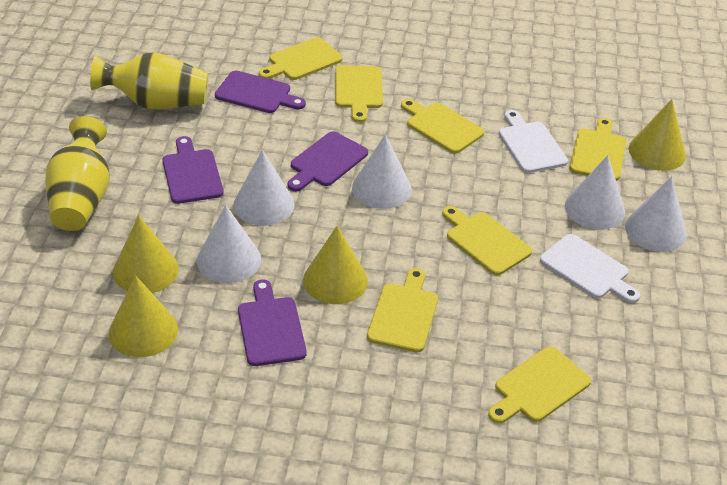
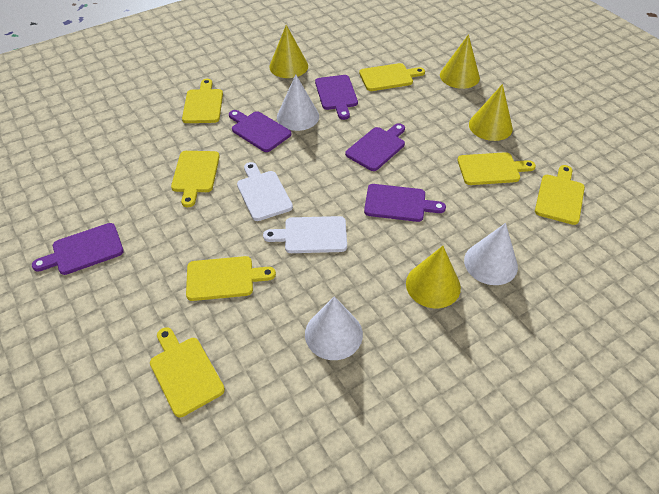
purple cutting board: [162,136,224,204] [215,71,306,113] [238,280,307,366] [288,131,368,191] = 4 -> [32,223,124,275] [229,110,292,152] [315,75,358,120] [345,123,405,171] [364,184,446,222] = 5
white cone: [197,205,261,283] [233,150,295,226] [352,134,412,209] [565,155,625,230] [625,176,687,252] = 5 -> [277,75,319,131] [305,296,363,360] [464,223,518,285] = 3
yellow vase: [45,116,110,231] [90,52,209,109] = 2 -> none = 0

